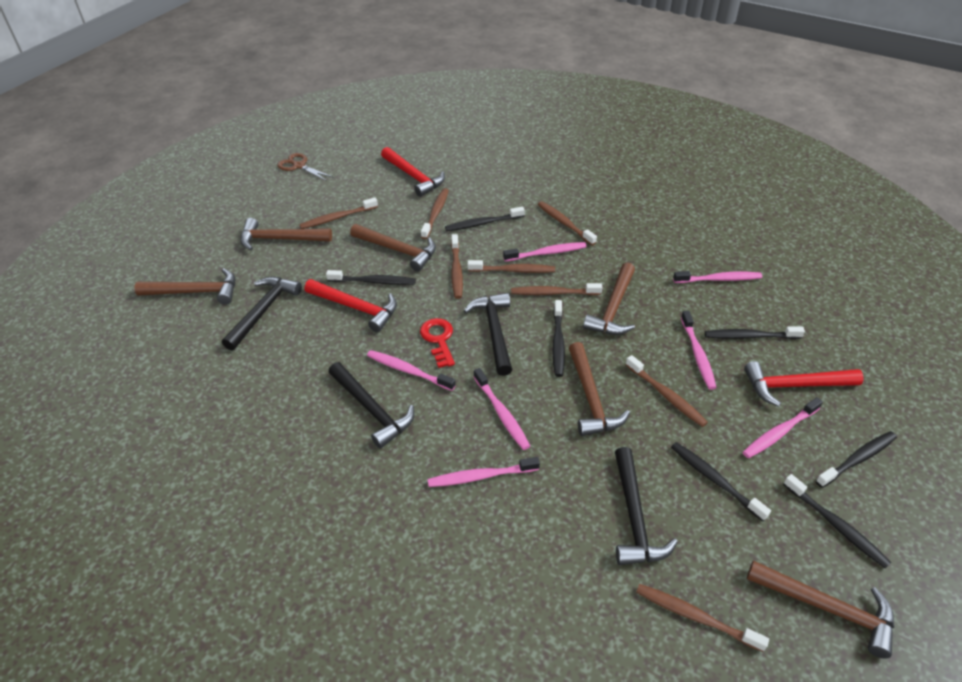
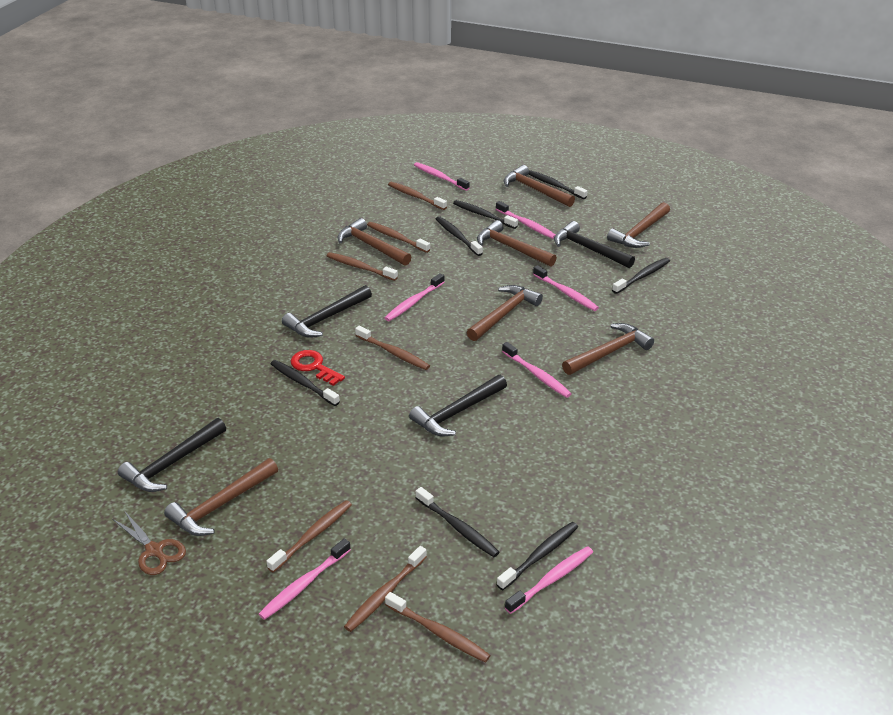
brown hammer: [135,268,235,305] [240,218,332,250] [350,224,436,271] [569,342,630,436] [583,263,635,335] [747,561,894,659] = 6 -> [164,458,278,536] [338,218,411,266] [467,285,543,341] [477,220,557,267] [504,165,575,207] [562,323,654,375] [607,202,670,248] = 7
brown toothbrush: [299,197,378,229] [421,188,449,239] [451,234,463,299] [467,260,555,273] [511,283,602,295] [537,201,597,245] [626,355,708,427] [636,584,769,652] = 8 -> [266,500,352,573] [327,252,398,281] [344,546,427,632] [355,326,430,370] [367,222,430,253] [385,592,491,663] [388,182,447,210] = 7
red hammer: [305,279,397,332] [381,147,445,197] [744,361,864,407] = 3 -> none = 0

